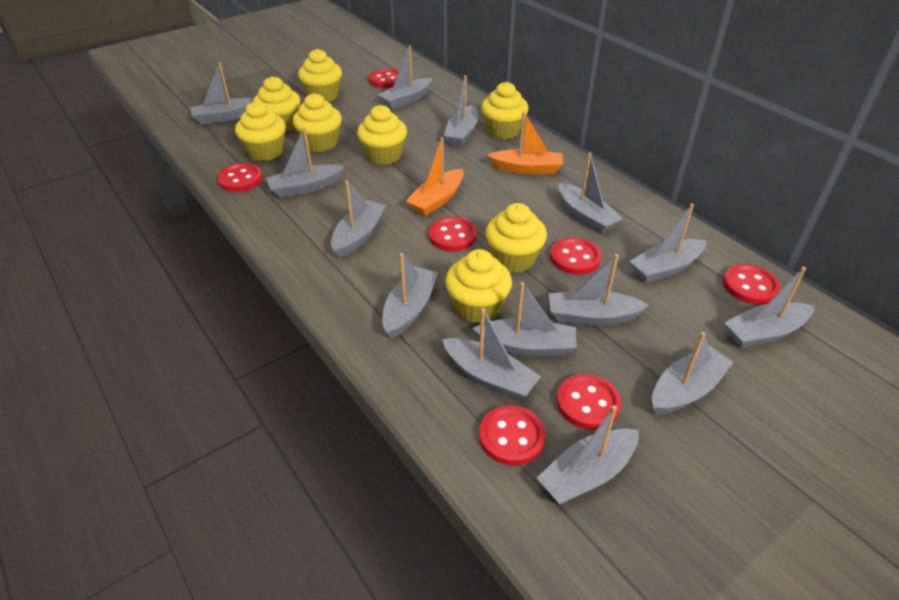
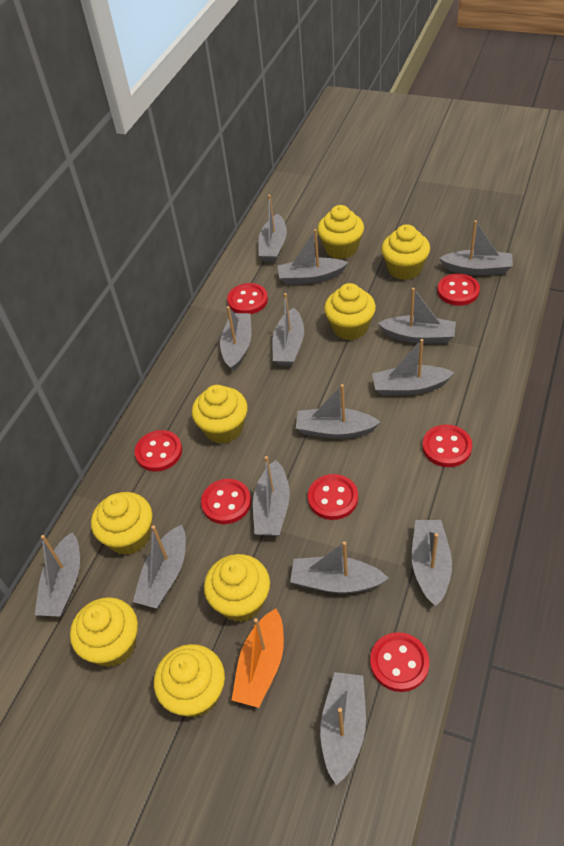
orange boat: [406,138,464,216] [487,111,563,174] = 2 -> [232,609,284,708] = 1

